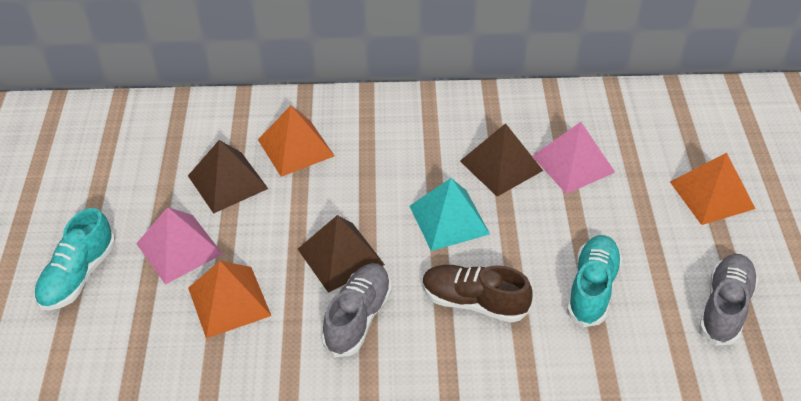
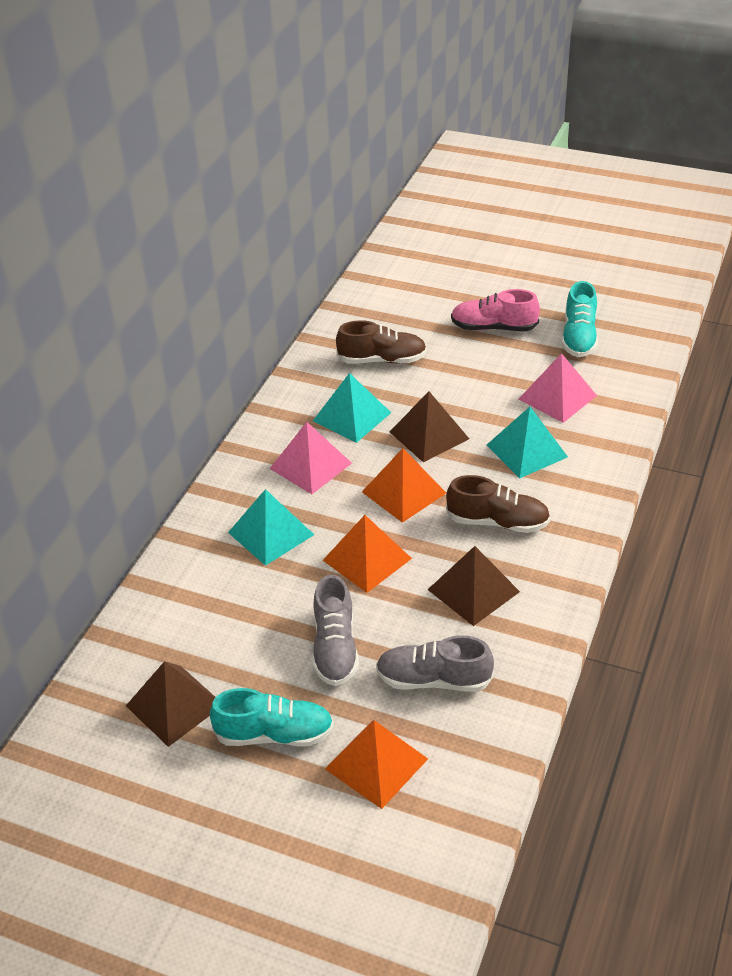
brown shoe: [422,265,532,323] = 1 -> [336,320,427,364] [446,475,550,533] = 2
pink shoe: none = 0 -> [451,289,540,331] = 1
turquoise pyramid: [410,178,490,251] = 1 -> [228,489,314,566] [313,373,391,443] [487,407,568,478] = 3

